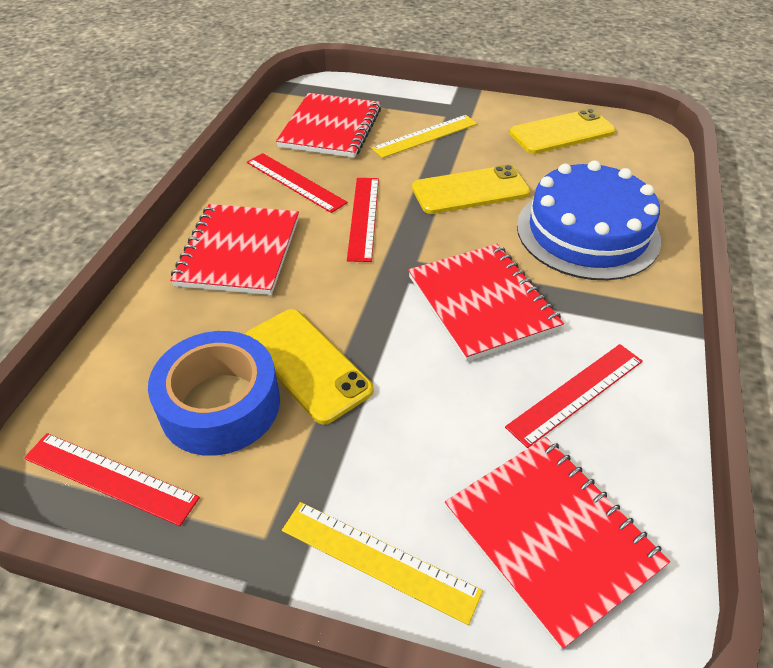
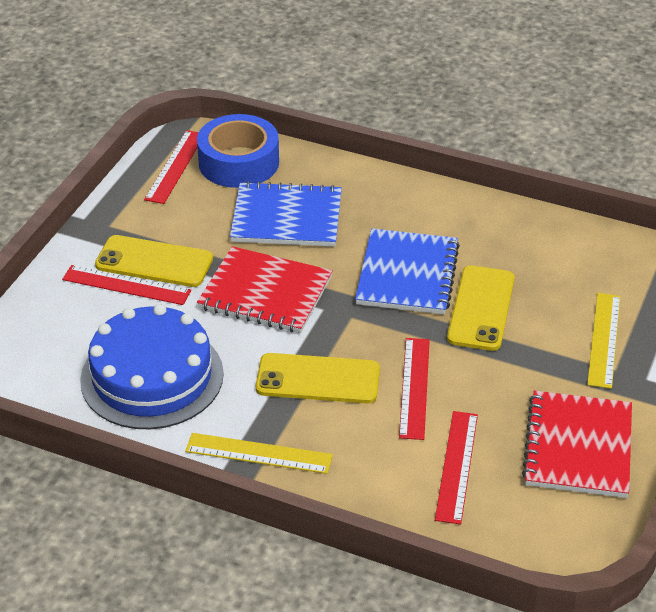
blue notebook: none = 0 -> [230,181,342,247] [355,229,460,314] = 2
red notebook: [170,204,299,295] [276,93,381,158] [408,244,564,362] [445,437,670,650] = 4 -> [197,246,333,333] [522,390,632,498] = 2

